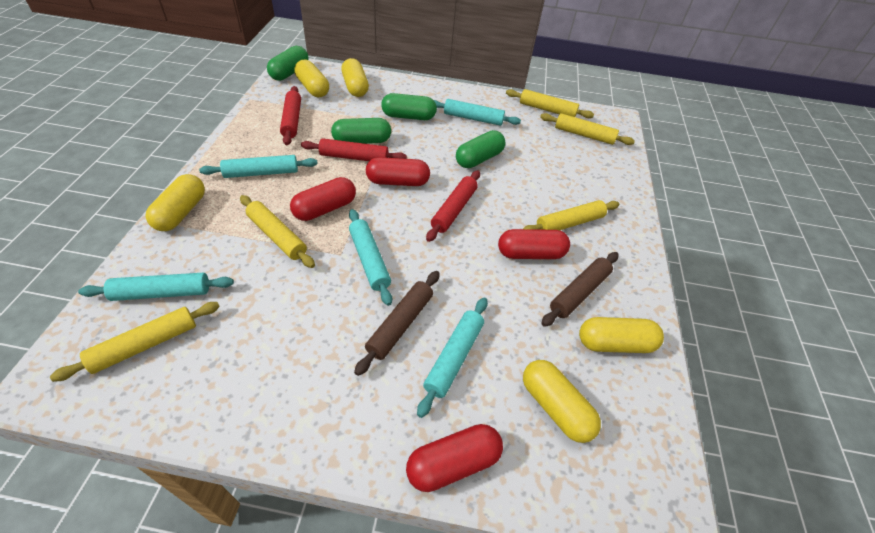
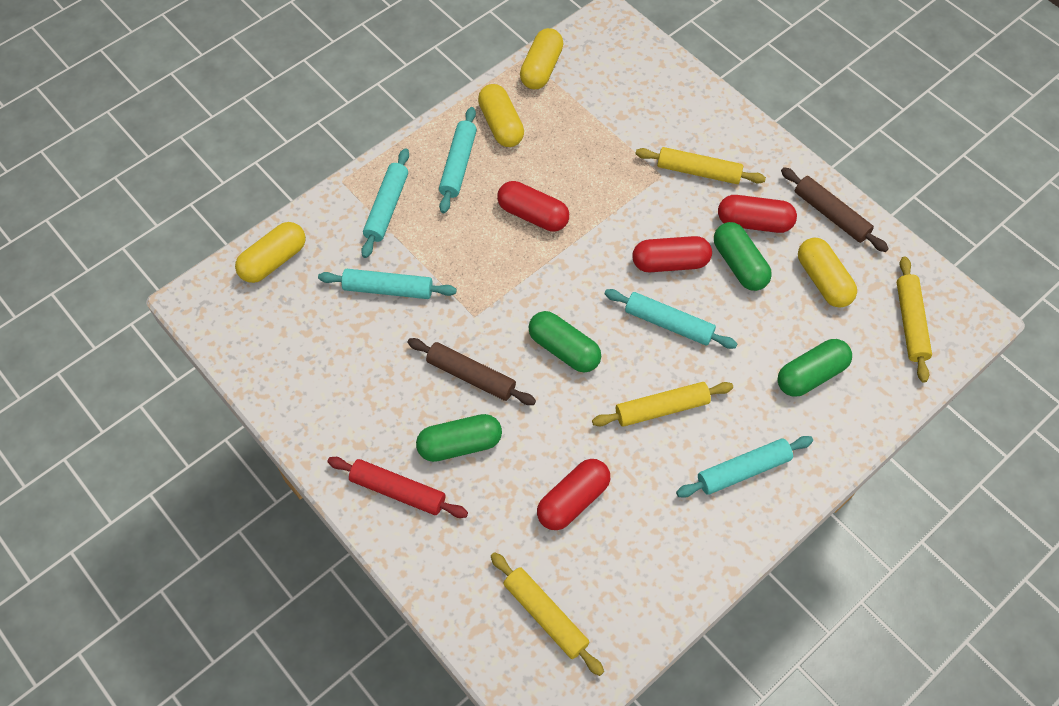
red rolling pin: [280,86,301,145] [301,138,407,161] [426,170,480,242] = 3 -> [327,457,468,518] = 1
yellow capsule: [145,174,205,231] [294,60,329,97] [341,58,369,97] [523,360,601,443] [579,317,664,353] = 5 -> [235,222,306,283] [478,84,524,147] [520,28,563,89] [798,238,857,308] = 4
yellow rolling pin: [50,302,220,382] [240,195,315,268] [506,89,594,118] [523,200,619,230] [540,113,635,145] = 5 -> [491,552,604,676] [592,382,733,427] [636,147,766,184] [897,256,932,383] = 4

